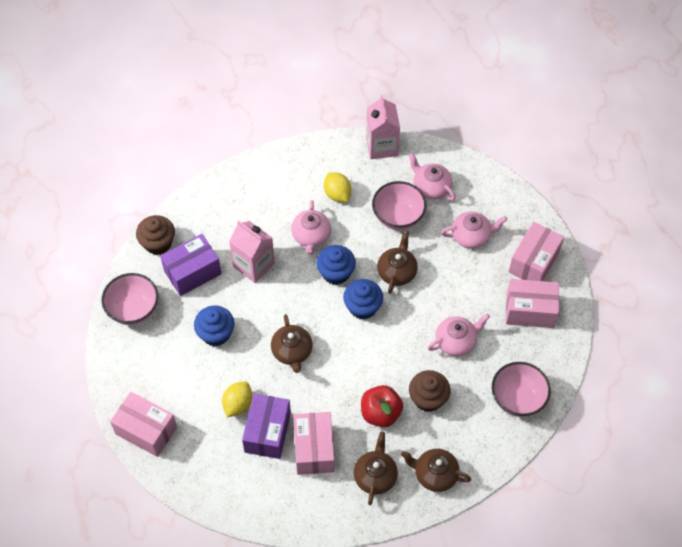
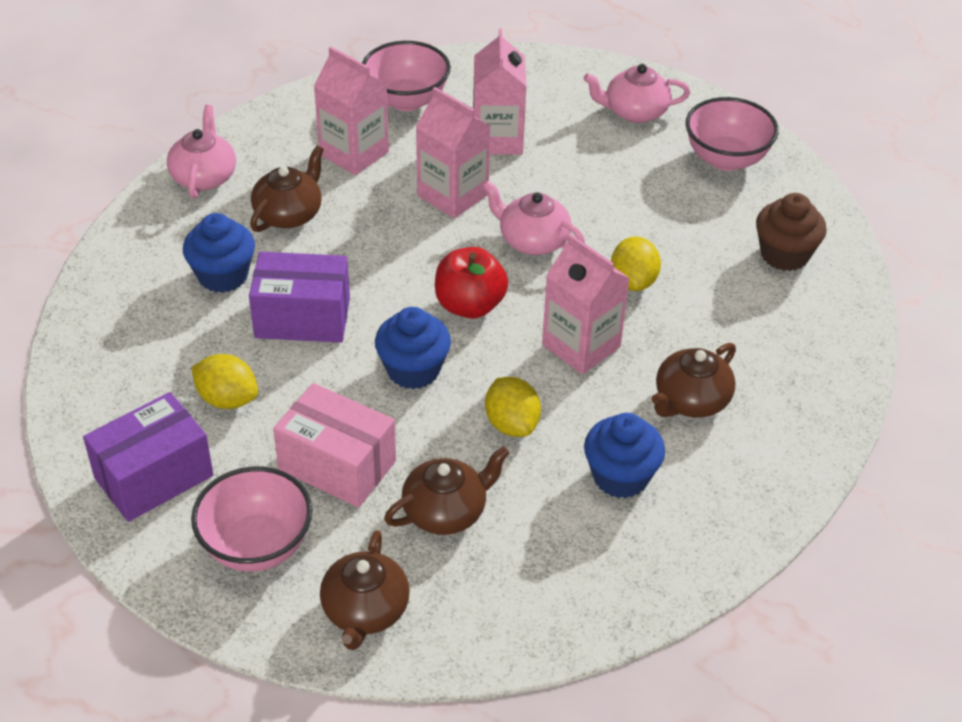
brown cupcake: [136,215,175,255] [409,370,451,412] = 2 -> [756,193,827,271] = 1
pink box: [110,392,177,457] [293,412,334,475] [506,279,559,328] [509,222,564,281] = 4 -> [273,383,396,508] = 1
pink carton: [229,220,275,283] [366,95,400,159] = 2 -> [314,47,389,175] [416,87,491,219] [473,28,526,155] [542,234,630,374] = 4
pink teapot: [291,200,331,254] [408,153,456,201] [427,313,490,356] [441,211,507,249] = 4 -> [167,105,236,198] [483,180,585,255] [583,64,690,123] = 3
yellow lemon: [222,381,253,417] [324,172,351,202] = 2 -> [191,354,258,409] [485,377,541,437] [611,236,661,291] = 3

